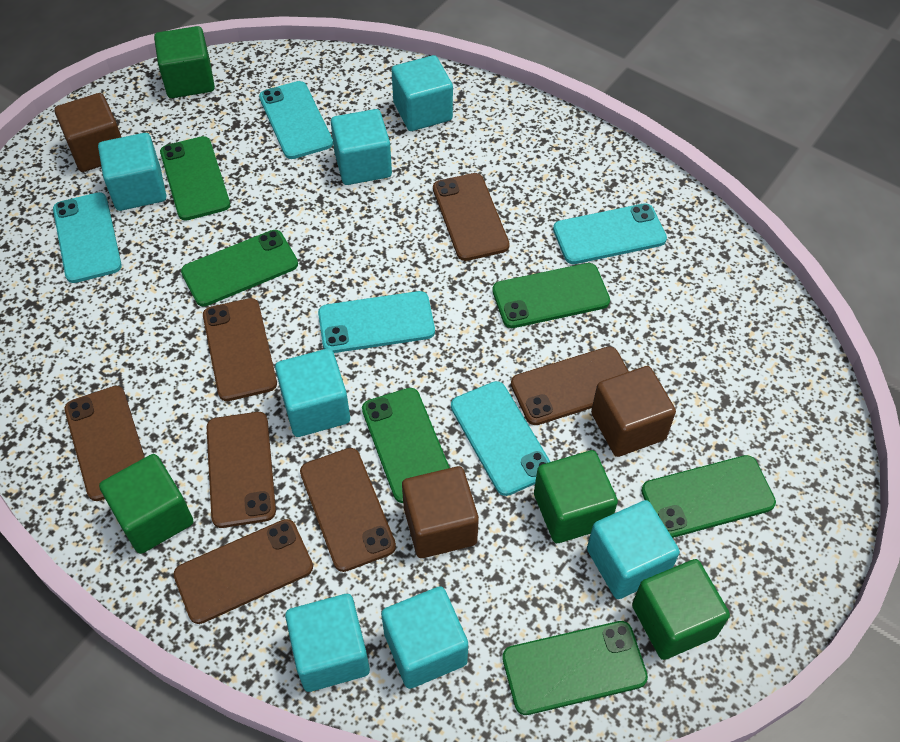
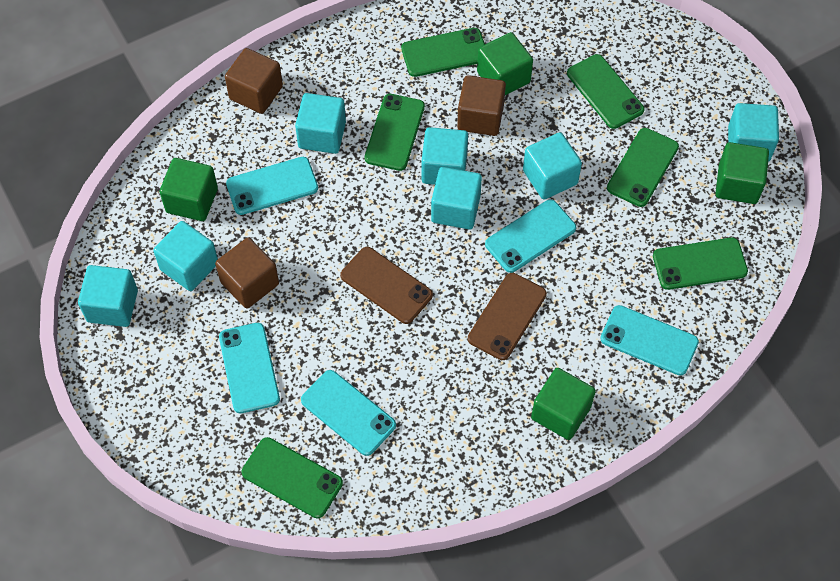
brown phone: [64,386,145,501] [173,519,313,624] [203,298,277,401] [206,412,276,528] [300,448,396,572] [433,173,510,261] [511,347,629,425] = 7 -> [340,247,433,324] [468,273,547,360] = 2

